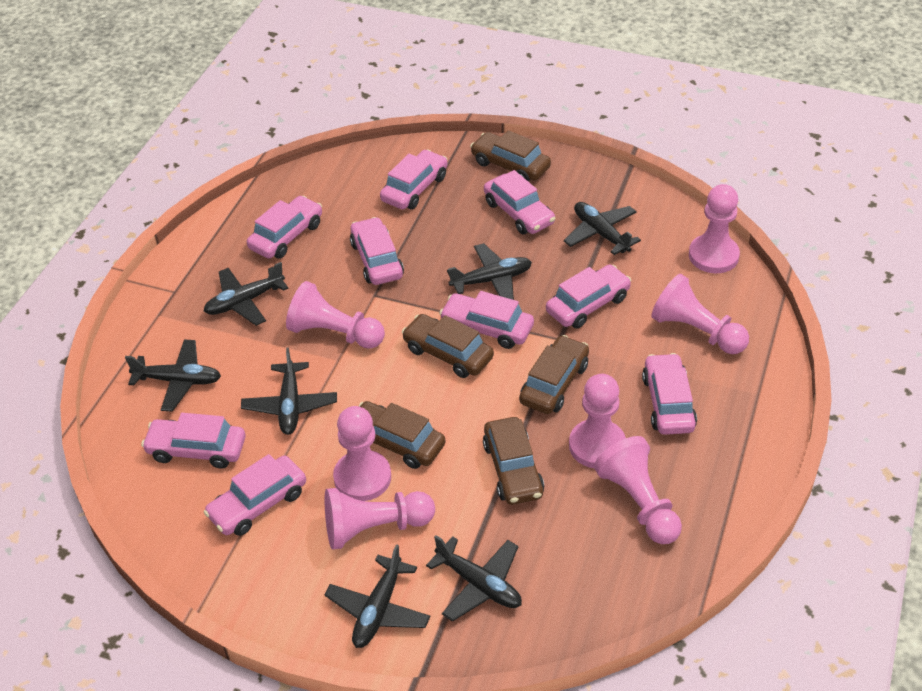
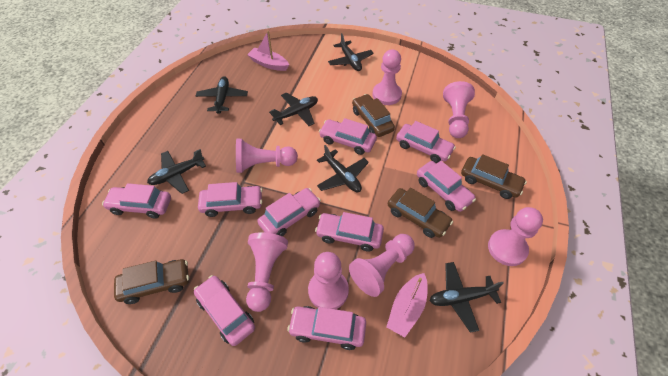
black plane: [125,339,221,412] [204,262,289,326] [241,347,337,435] [324,544,431,648] [426,535,522,622] [447,243,532,300] [564,202,641,255] = 7 -> [147,149,206,194] [196,77,248,114] [269,93,318,126] [317,145,369,192] [328,33,374,71] [430,262,504,333] = 6
brown car: [359,401,445,469] [402,314,494,378] [470,130,551,182] [483,417,544,505] [519,335,589,414] = 5 -> [114,259,189,304] [352,94,395,137] [388,187,453,238] [461,154,527,199] = 4
pink boat: none = 0 -> [247,31,289,71] [387,273,428,337] = 2

